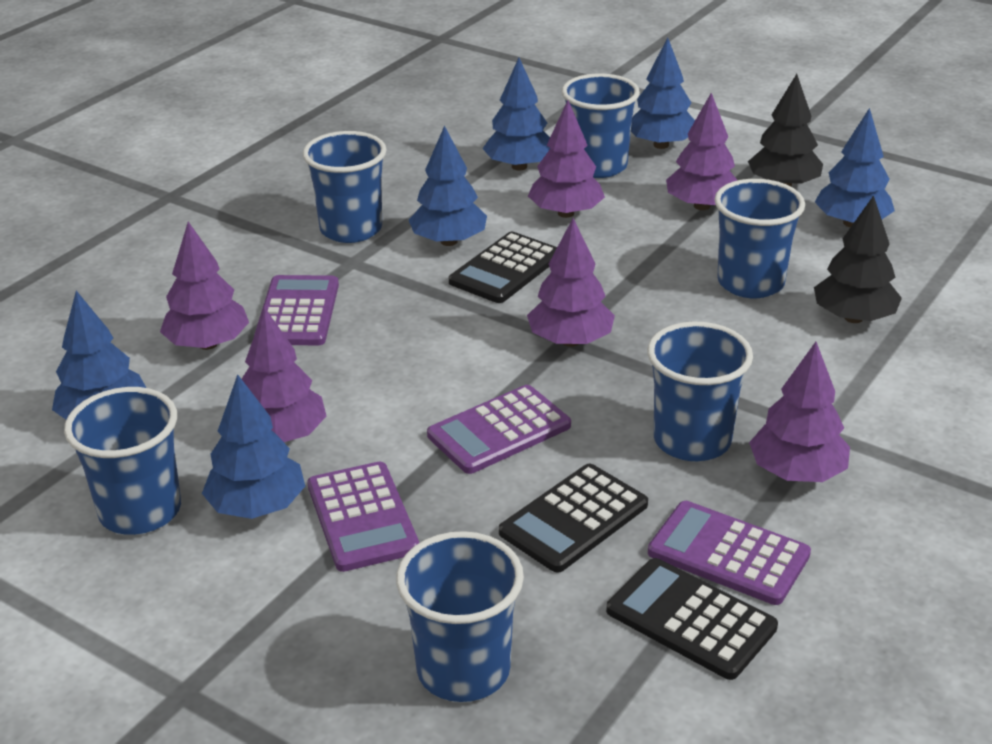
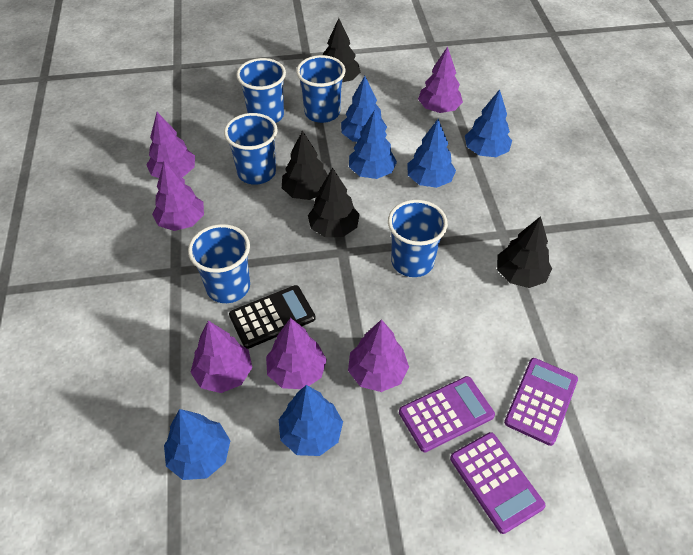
black calculator: [449,232,557,303] [499,464,648,573] [606,558,778,680] = 3 -> [229,285,315,349] = 1
black tree: [748,74,823,187] [814,195,902,323] = 2 -> [282,131,328,200] [308,168,360,237] [323,18,361,82] [497,216,552,288] = 4
blue cup: [64,387,181,535] [303,131,387,243] [396,531,524,702] [562,74,640,178] [647,322,753,461] [714,179,805,298] = 6 -> [188,224,250,303] [224,113,278,185] [236,58,286,123] [296,55,345,123] [388,200,448,277] = 5
purple calculator: [254,275,339,345] [307,462,419,572] [427,385,571,474] [648,501,811,605] = 4 -> [399,376,495,452] [450,432,546,534] [504,358,578,446] = 3

